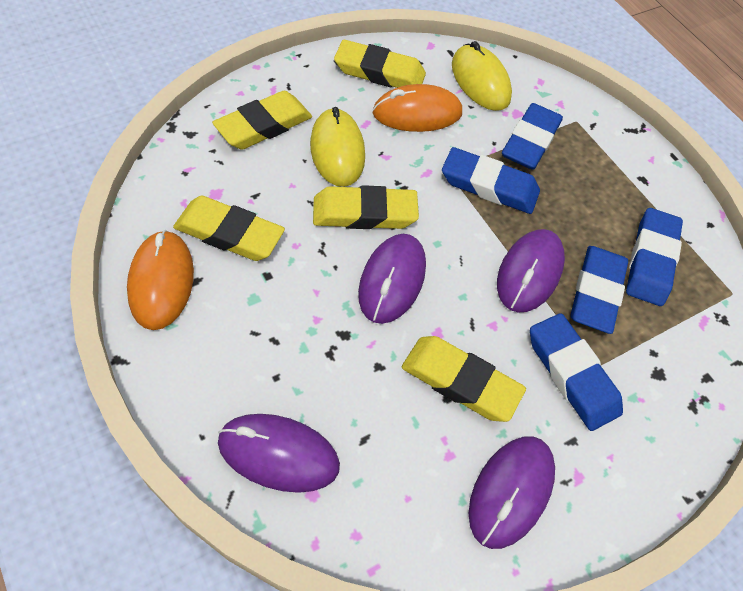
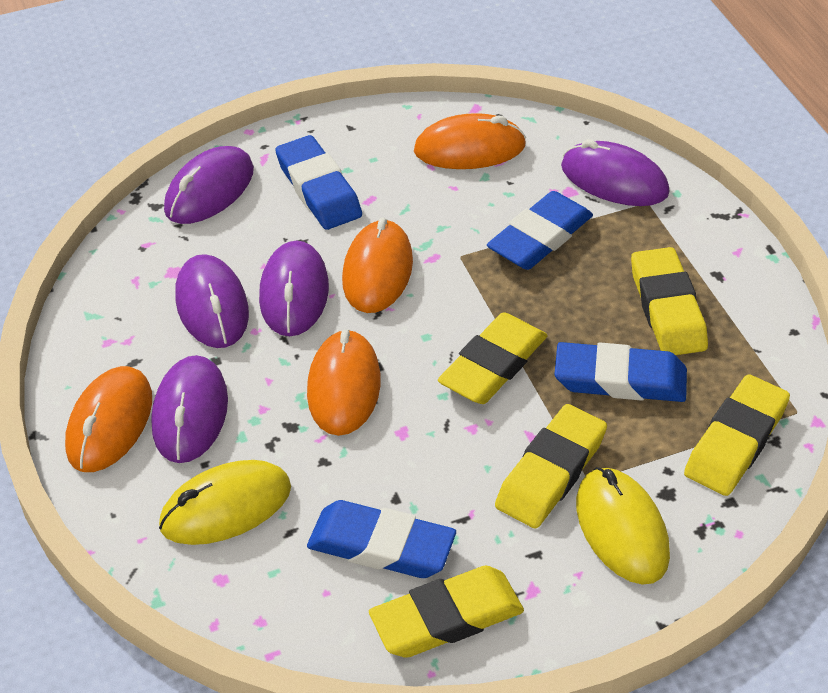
blue eraser: [442,147,540,214] [502,103,563,170] [530,313,623,431] [570,246,628,334] [626,208,683,306] = 5 -> [275,135,362,230] [307,500,456,578] [487,191,593,270] [554,342,687,402] = 4
orange mouse: [127,230,194,330] [373,84,462,132] = 2 -> [65,366,152,472] [307,329,381,436] [342,218,413,313] [414,113,526,169] = 4
purple mouse: [218,414,340,493] [358,234,426,324] [469,436,555,549] [497,229,565,312] = 4 -> [151,355,228,463] [164,146,254,224] [175,254,249,348] [259,241,329,336] [561,139,670,206] = 5

